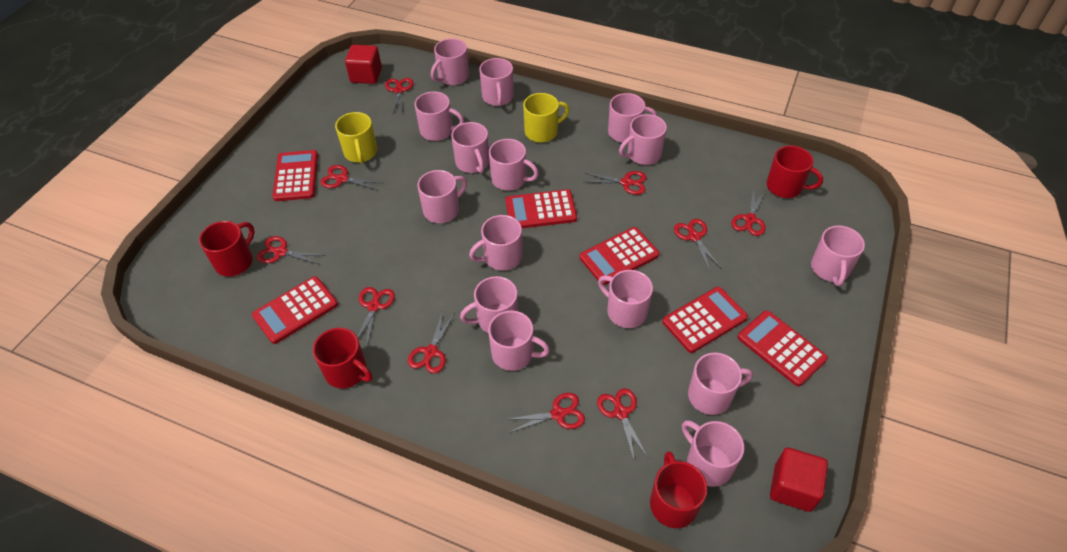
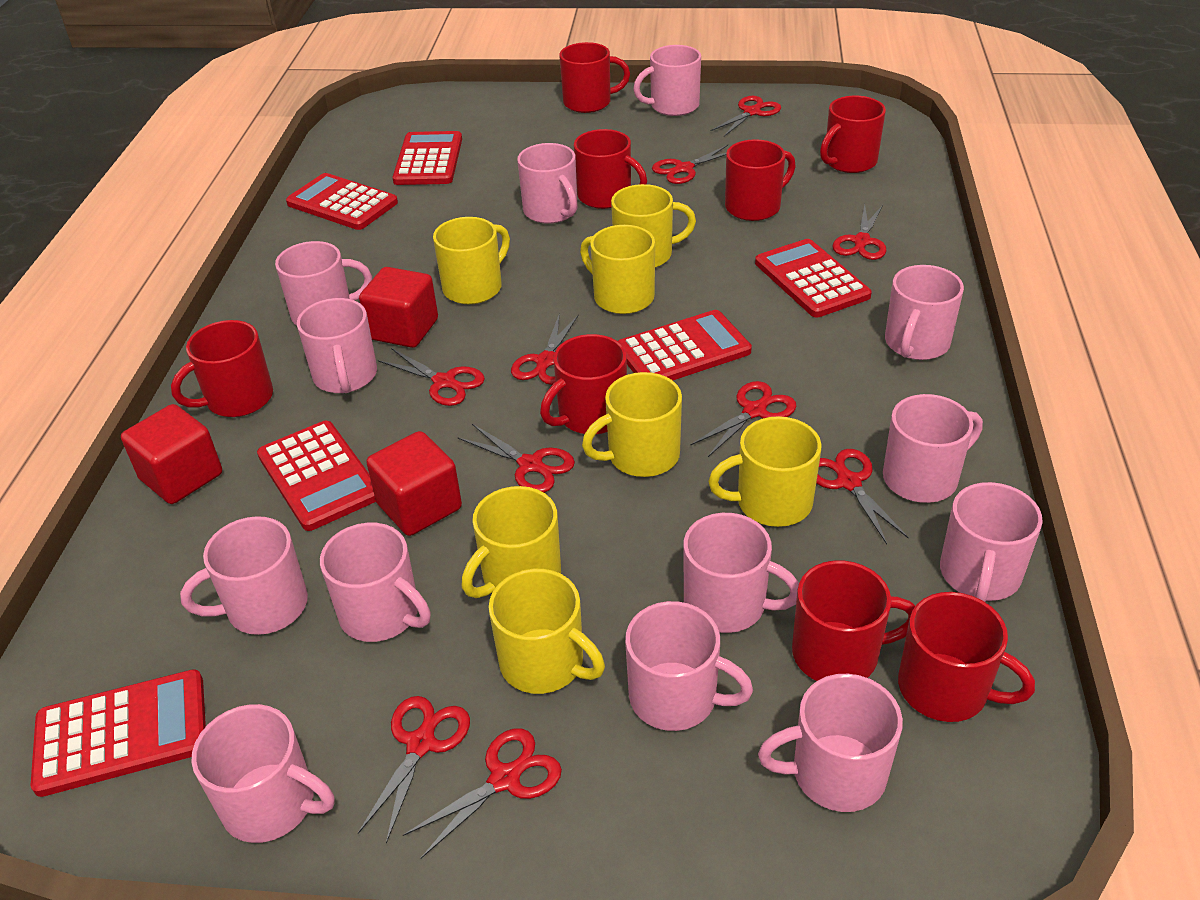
pink mug: [415,91,464,141] [417,170,467,223] [431,38,469,85] [451,122,489,173] [460,276,518,333] [469,215,522,271] [479,58,514,106] [488,311,550,371] [489,139,539,191] [598,270,653,328] [608,93,657,143] [619,114,667,165] [682,420,744,487] [688,352,753,415] [811,226,865,286] = 15 -> [180,516,308,635] [191,704,334,843] [275,241,372,325] [297,298,377,393] [320,523,431,642] [517,143,577,224] [625,601,753,731] [633,45,701,116] [683,513,799,633] [758,674,903,812] [883,394,983,503] [885,265,964,360] [940,482,1043,602] = 13
red cube: [345,45,382,84] [770,448,828,512] = 2 -> [121,404,222,504] [359,267,438,348] [366,431,462,536] = 3
red mug: [199,221,254,276] [313,328,373,388] [650,451,707,528] [766,146,823,198] = 4 -> [171,320,273,417] [540,334,627,434] [559,42,630,113] [574,129,647,209] [725,139,796,221] [792,560,915,681] [820,96,886,173] [898,592,1035,722] = 8
yellow mug: [335,112,377,164] [523,93,569,143] = 2 -> [433,217,510,304] [462,486,561,598] [489,569,605,694] [580,225,655,314] [582,372,682,477] [611,184,696,268] [708,416,822,527] = 7

